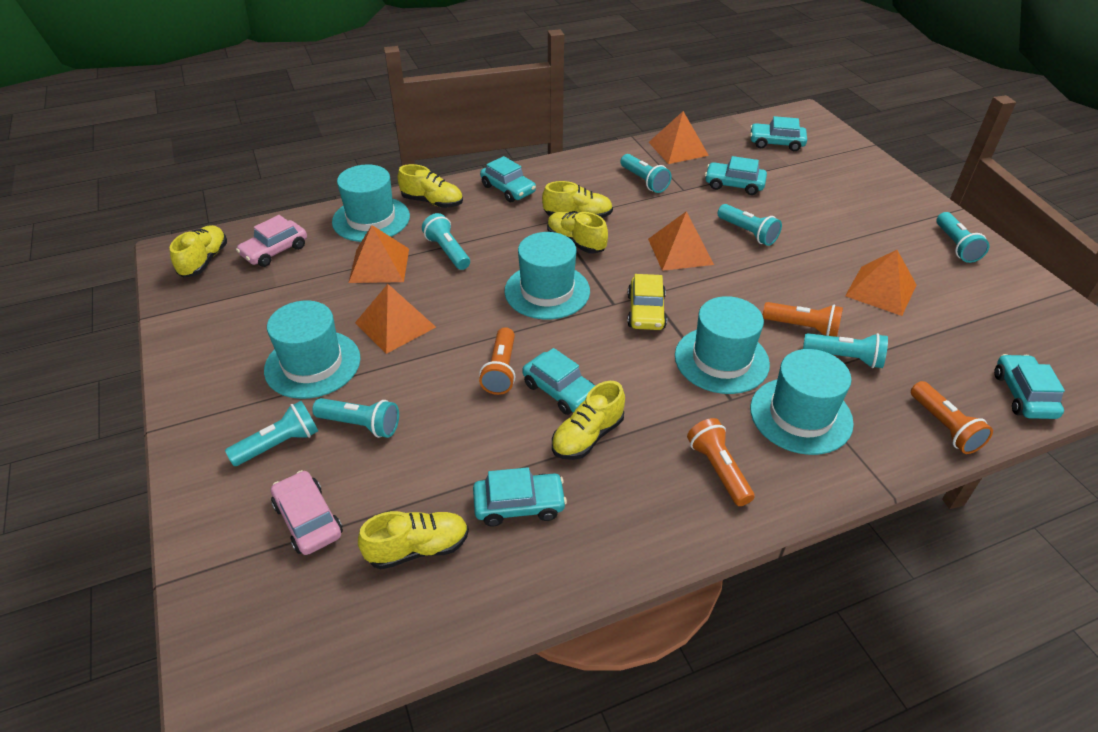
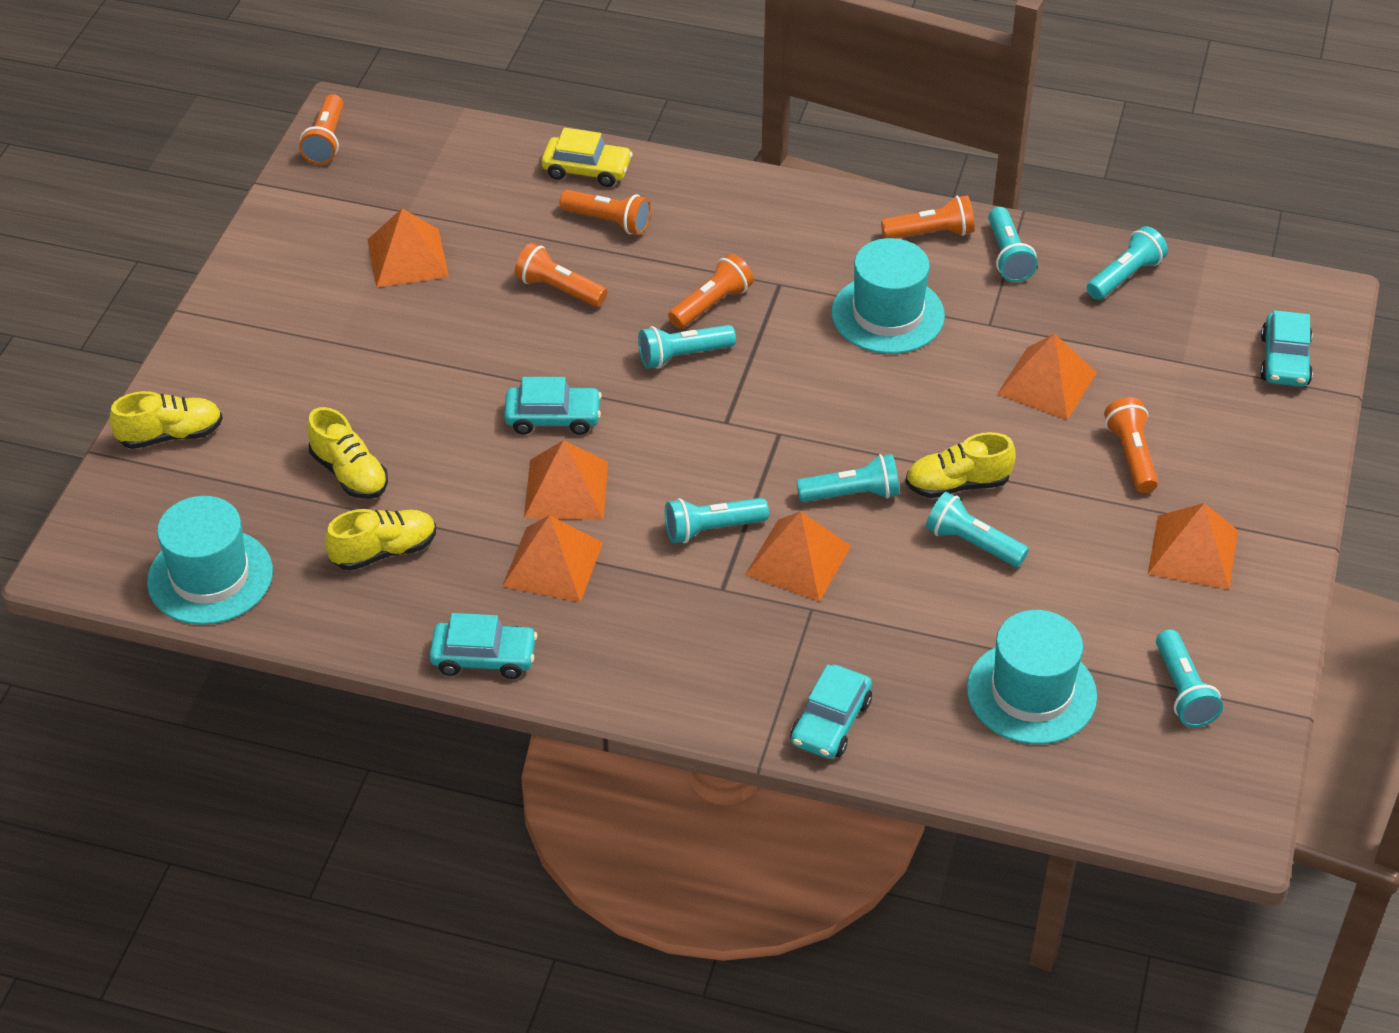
orange flashlight: [479,327,515,395] [687,418,755,506] [763,302,843,337] [911,381,993,454] = 4 -> [299,94,344,164] [514,243,607,307] [559,190,651,235] [668,254,754,329] [881,195,975,239] [1104,397,1158,493] = 6
orange pyramid: [349,225,409,283] [355,284,436,354] [648,111,709,164] [648,211,714,271] [845,250,916,316] = 5 -> [367,208,449,287] [502,515,603,602] [524,440,608,520] [745,511,851,602] [997,333,1097,420] [1148,503,1238,590] = 6
pink car: [236,215,307,267] [271,470,343,555] = 2 -> none = 0
turquoise car: [473,467,567,527] [480,156,536,202] [522,348,595,415] [705,156,767,195] [750,116,807,151] [994,354,1065,419] = 6 -> [429,613,537,679] [504,377,602,435] [790,664,872,759] [1260,310,1313,387] = 4
turquoise hat: [264,300,361,399] [332,164,410,242] [504,232,590,319] [675,296,770,394] [750,349,854,455] = 5 -> [147,496,273,625] [831,238,945,354] [967,610,1097,744] = 3
yellow shoe: [169,225,227,278] [358,511,469,569] [398,164,463,208] [542,181,613,218] [547,212,608,253] [552,381,625,460] = 6 -> [109,391,223,449] [307,407,388,499] [325,509,436,571] [905,432,1016,498] = 4

